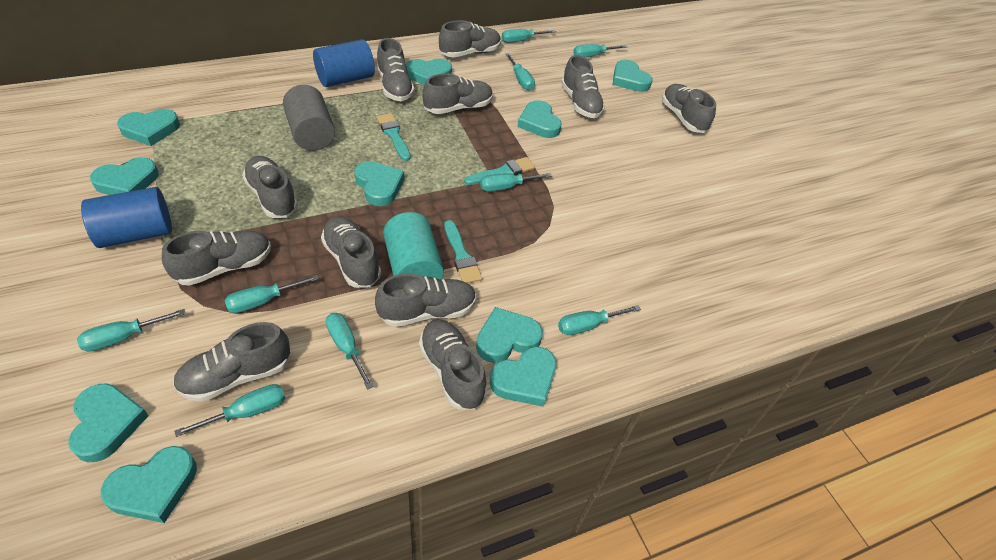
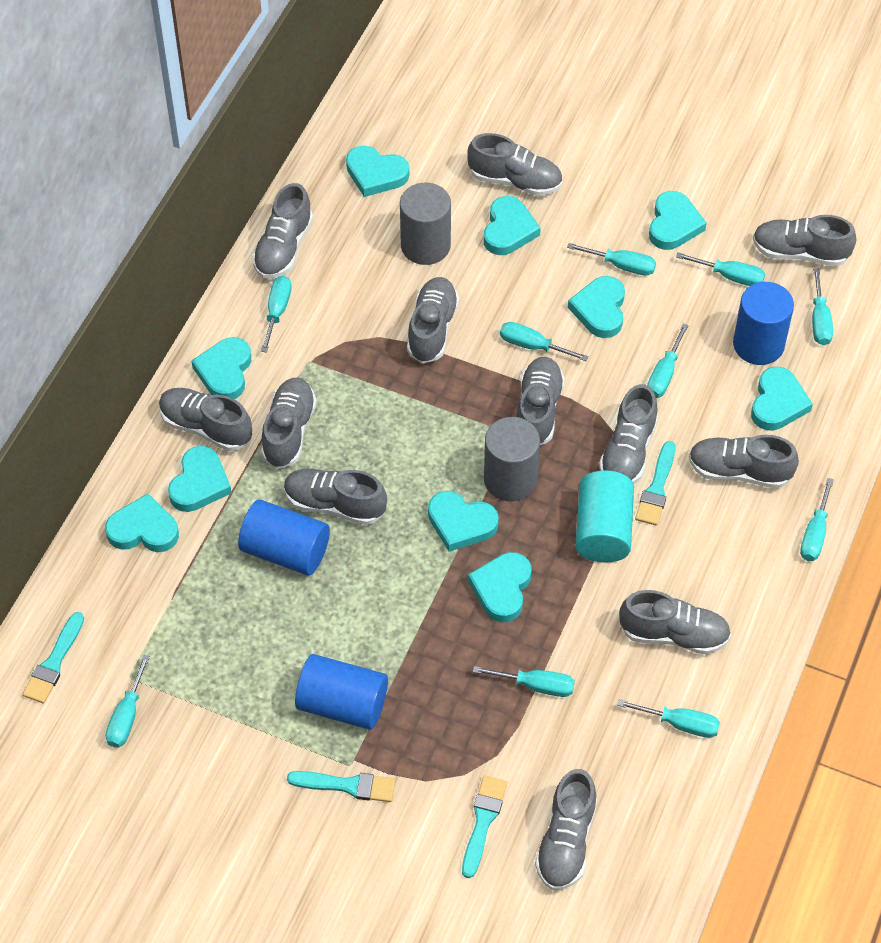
blue cylinder: [81,187,172,248] [313,39,375,87] = 2 -> [238,499,330,576] [295,654,388,730] [733,282,794,365] = 3
grey cylinder: [283,85,335,151] = 1 -> [400,183,451,265] [484,417,540,501] = 2
grey shoe: [162,230,271,286] [173,322,290,402] [242,156,298,218] [321,216,381,288] [375,274,476,327] [377,38,415,101] [419,319,487,410] [422,73,493,114] [439,20,501,58] [561,55,605,118] [662,84,716,133] = 11 -> [159,388,252,451] [252,183,313,279] [261,378,317,469] [284,469,387,525] [407,277,459,363] [467,133,563,196] [517,357,565,445] [535,769,597,890] [599,384,658,484] [619,590,731,654] [689,435,799,488] [753,215,856,266] = 12
turquoise brush: [377,113,411,161] [444,220,482,283] [464,157,535,185] = 3 -> [23,612,84,703] [287,771,395,802] [462,775,507,878] [635,441,675,526] = 4
turquoise screwdriver: [77,309,186,351] [175,384,285,437] [224,275,319,313] [326,313,374,390] [480,173,552,192] [502,29,556,43] [505,53,535,90] [558,305,641,335] [573,44,627,58] = 9 -> [106,655,150,748] [261,276,291,353] [473,666,575,697] [500,322,589,361] [567,243,656,276] [618,699,720,738] [647,324,689,398] [676,252,765,286] [800,478,834,561] [812,268,833,345] = 10

